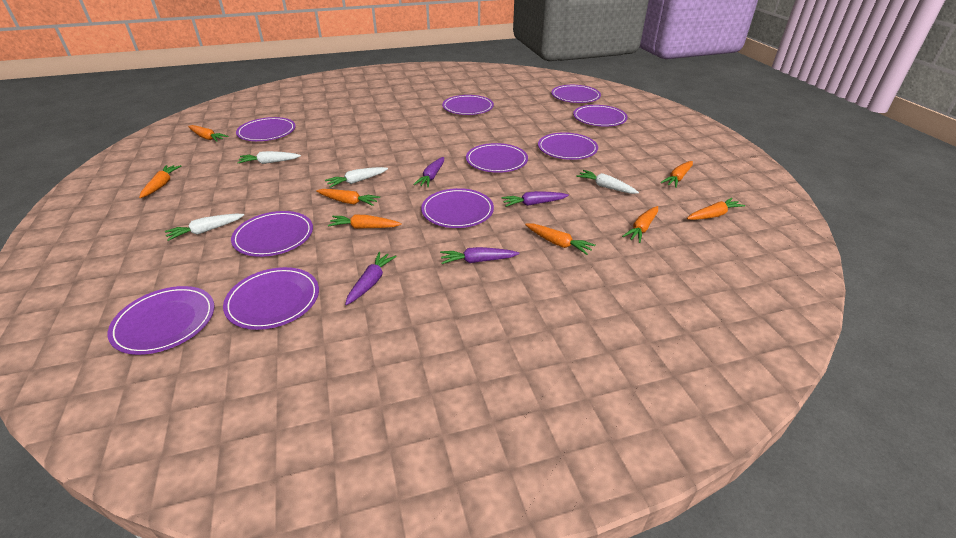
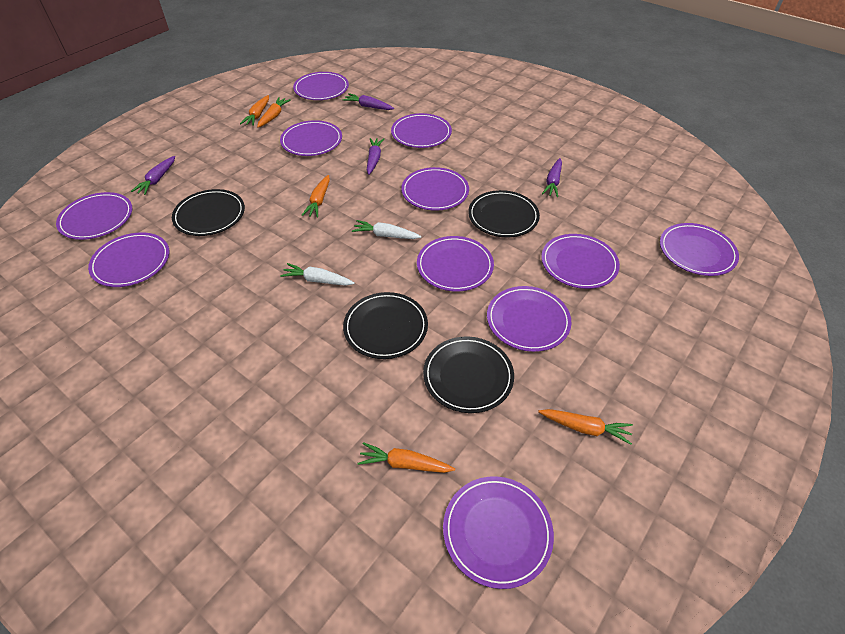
black plate: none = 0 -> [172,189,245,236] [343,292,428,359] [423,337,514,413] [468,190,540,238] = 4
orange carrot: [139,165,181,198] [188,125,229,142] [316,189,380,206] [328,214,402,229] [525,223,596,255] [622,206,658,243] [661,161,693,188] [687,198,745,220] = 8 -> [240,95,269,126] [257,97,291,128] [302,175,330,218] [358,442,455,473] [538,409,633,445] = 5
purple plate: [108,286,214,355] [223,267,319,330] [231,211,313,257] [236,117,296,141] [421,188,494,228] [442,95,494,115] [466,143,528,173] [538,132,598,160] [551,85,601,103] [573,105,628,126] = 10 -> [56,192,133,240] [88,232,170,287] [280,120,342,156] [293,72,349,100] [391,113,452,148] [401,167,469,211] [417,236,494,292] [443,476,554,589] [487,286,571,352] [541,234,620,289] [660,223,739,276] = 11
white carrot: [165,214,244,241] [237,151,301,164] [325,167,388,188] [576,170,639,194] = 4 -> [280,263,355,286] [352,220,421,239] = 2

